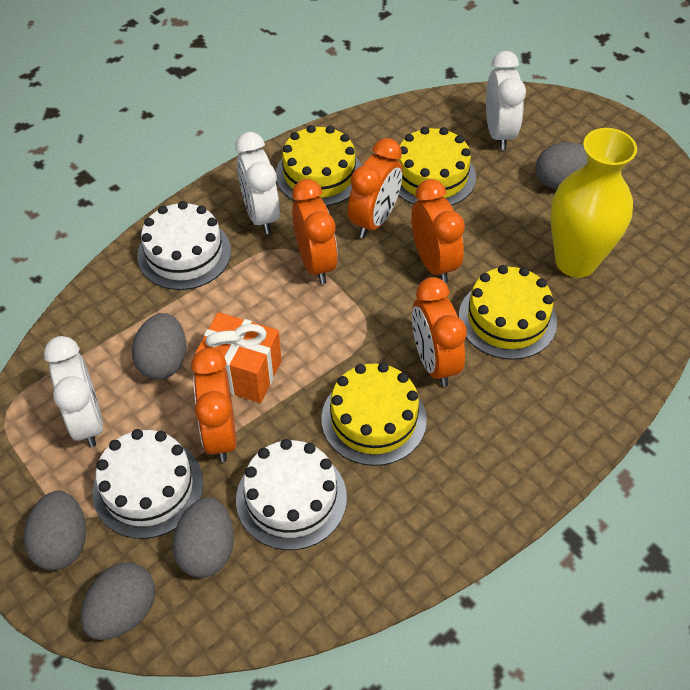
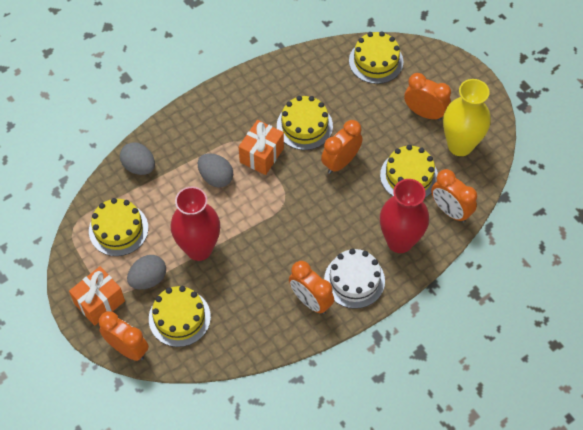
grey egg: [24,491,86,570] [81,563,155,640] [132,313,186,380] [172,497,234,578] [536,142,588,189] = 5 -> [120,142,155,175] [127,255,166,289] [198,153,233,187] = 3
orange gift: [195,312,282,403] = 1 -> [69,266,125,326] [239,120,284,175] = 2
red vase: none = 0 -> [171,187,220,261] [380,179,429,253] = 2
white cake: [92,429,204,539] [137,201,231,290] [236,439,347,550] = 3 -> [324,249,385,309] = 1
white clock: [44,336,103,447] [236,132,280,234] [486,51,526,150] = 3 -> none = 0
yellow cake: [276,125,362,206] [321,362,427,466] [397,127,476,206] [459,265,557,360] = 4 -> [89,198,148,256] [149,286,211,347] [277,96,333,150] [349,31,403,84] [380,145,438,198] = 5

